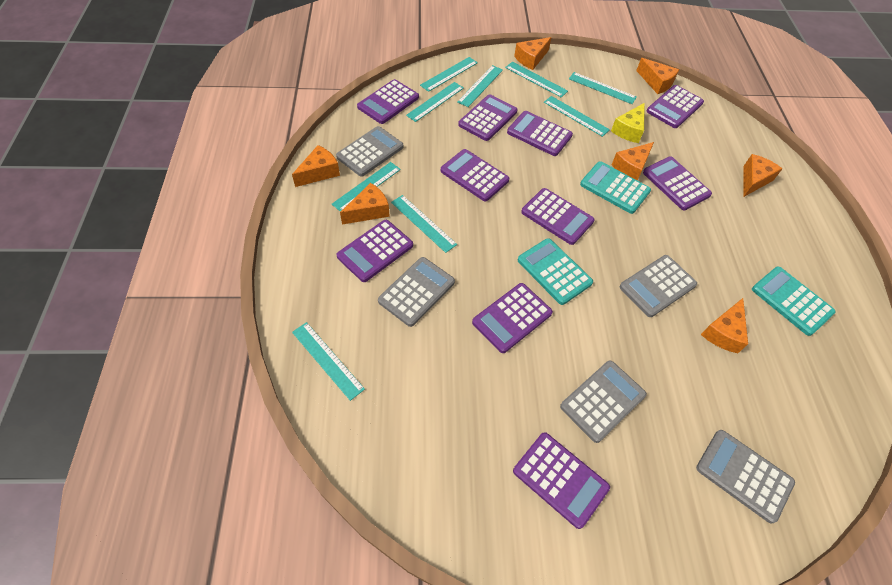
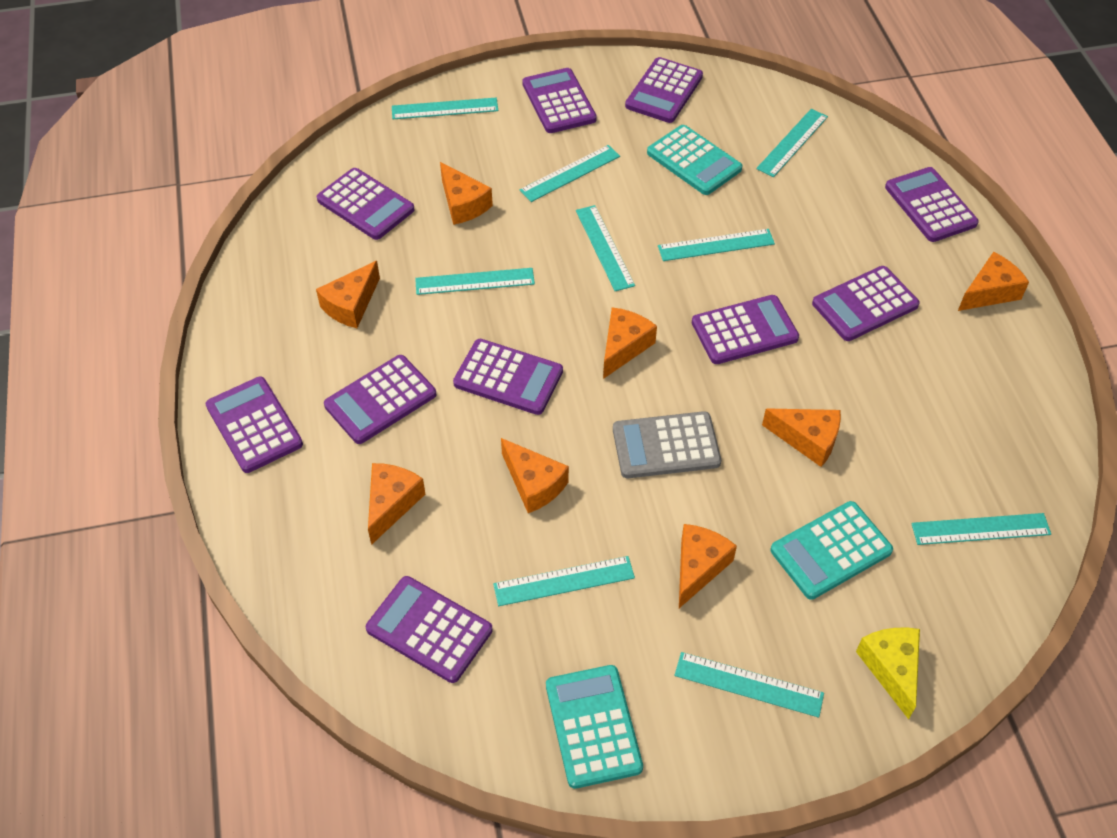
grey calculator: [336,126,403,177] [378,257,455,327] [560,360,647,443] [620,255,697,317] [696,430,795,524] = 5 -> [613,411,721,478] = 1
orange cheese: [292,145,340,187] [340,183,390,224] [514,37,552,70] [612,142,654,180] [636,58,679,94] [701,298,748,353] [743,154,782,197] = 7 -> [316,261,380,328] [368,463,425,545] [440,162,493,225] [501,438,569,513] [603,307,657,379] [679,524,737,608] [762,409,841,467] [958,252,1029,311] = 8

